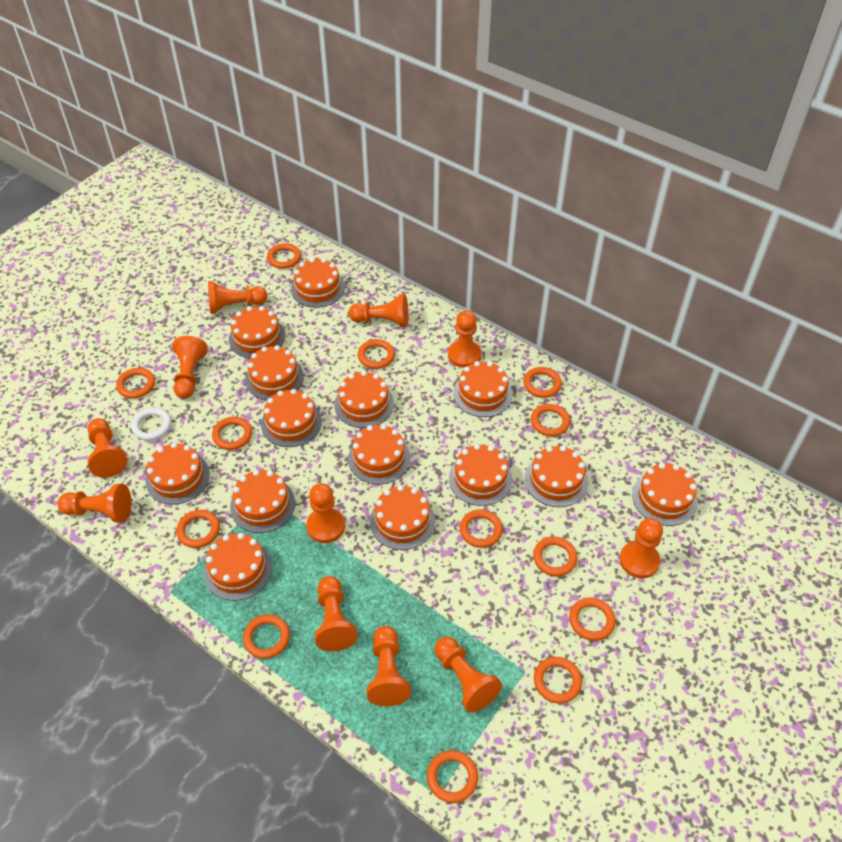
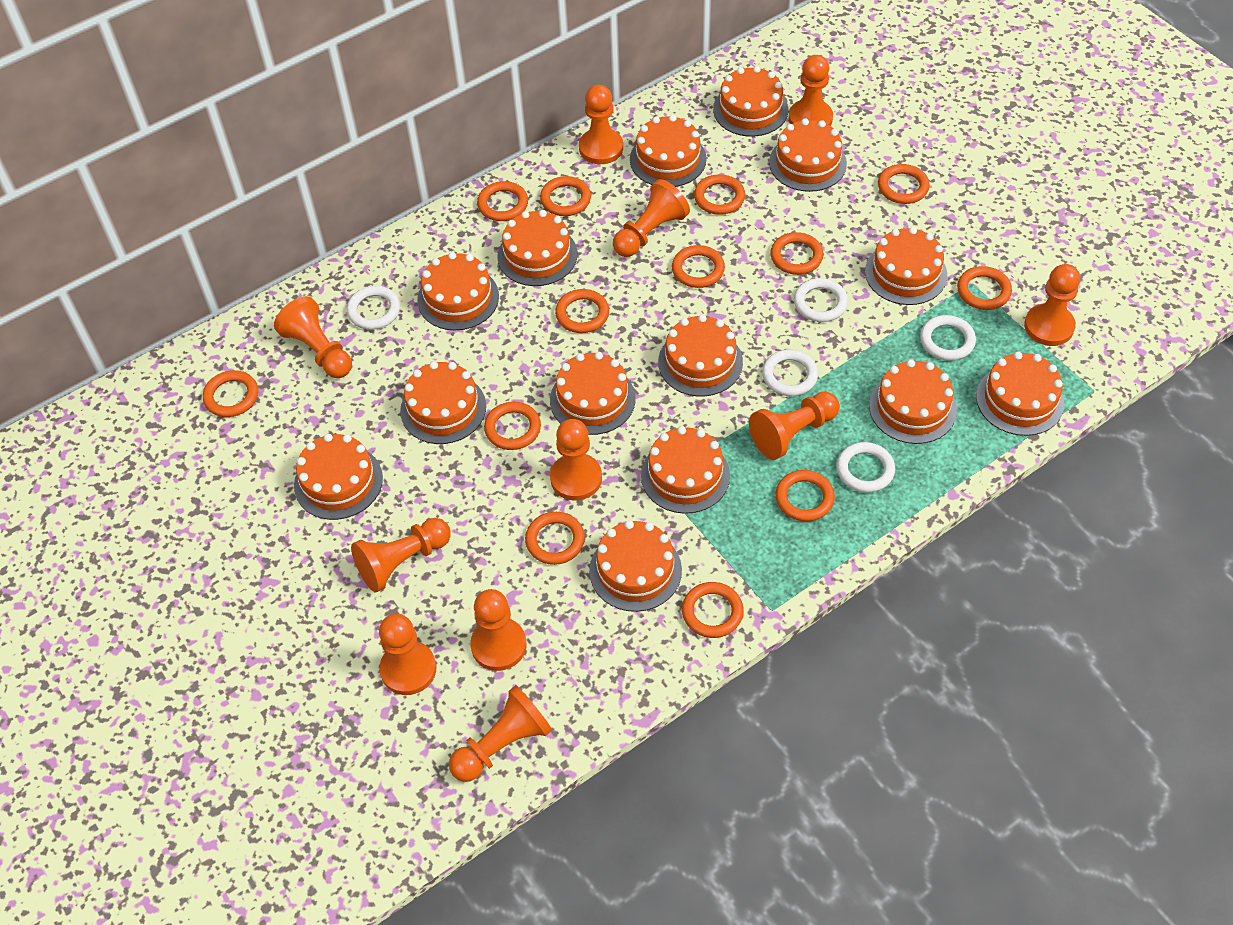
white ring: [131,408,172,441] = 1 -> [347,286,400,330] [762,350,818,396] [794,278,848,322] [836,442,895,493] [920,315,976,361] = 5

